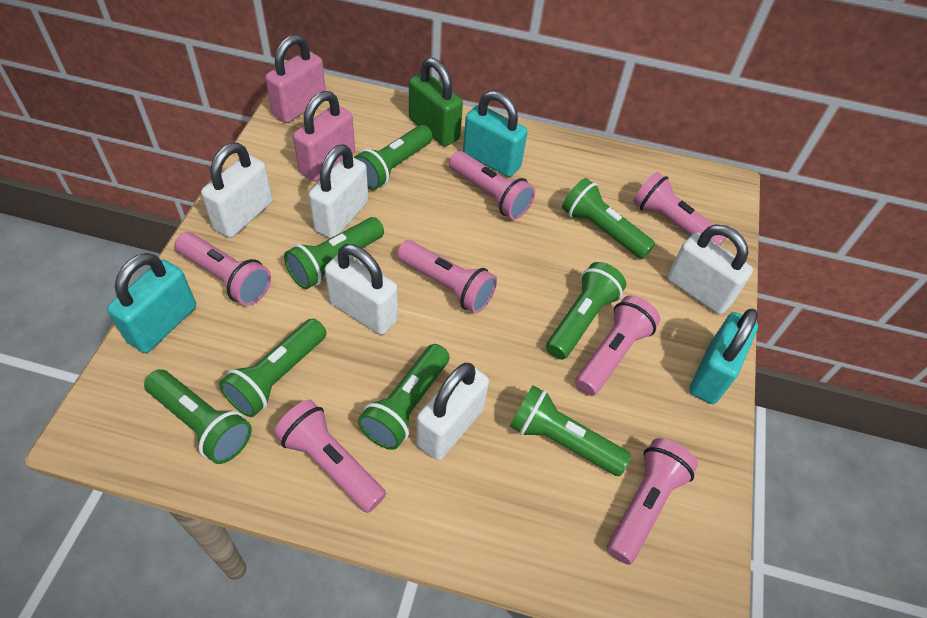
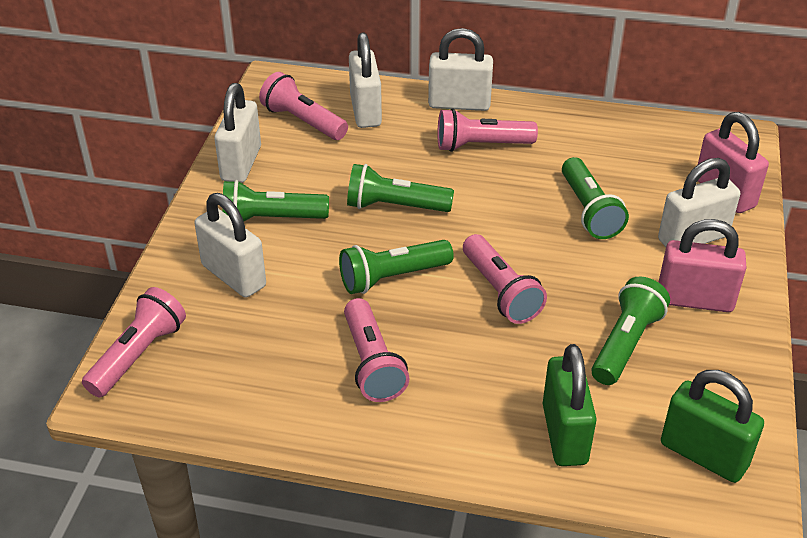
green flashlight: [144,369,252,464] [219,318,326,417] [284,217,384,289] [354,125,433,190] [358,344,449,450] [510,385,631,476] [546,262,626,360] [562,178,655,259] = 8 -> [222,180,329,221] [339,240,454,294] [347,164,454,212] [562,157,629,239] [592,276,670,385] = 5
green padlock: [409,58,463,146] = 1 -> [543,344,597,466] [661,370,764,483] = 2
pink flashlight: [175,232,271,306] [274,400,386,513] [397,240,497,313] [449,151,535,220] [575,295,660,396] [607,438,698,565] [633,172,727,246] = 7 -> [82,287,186,397] [259,72,348,140] [344,298,410,402] [437,108,538,152] [463,234,547,324] = 5
turquoise padlock: [107,253,196,353] [463,91,528,177] [689,308,758,404] = 3 -> none = 0

